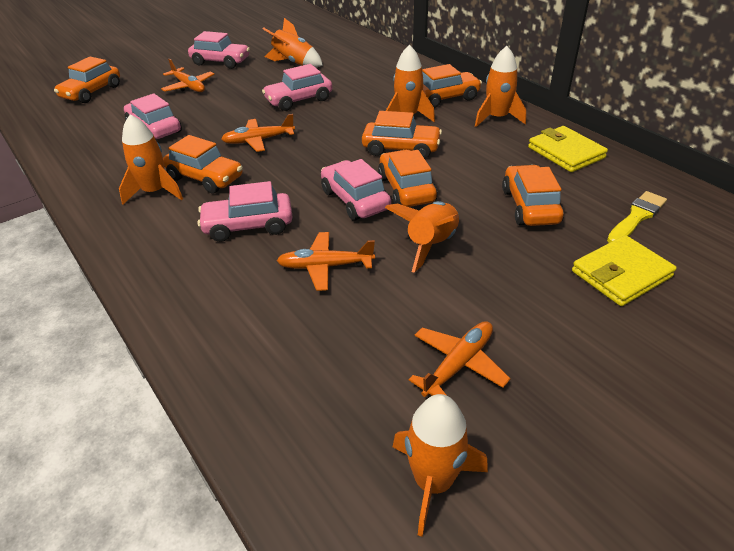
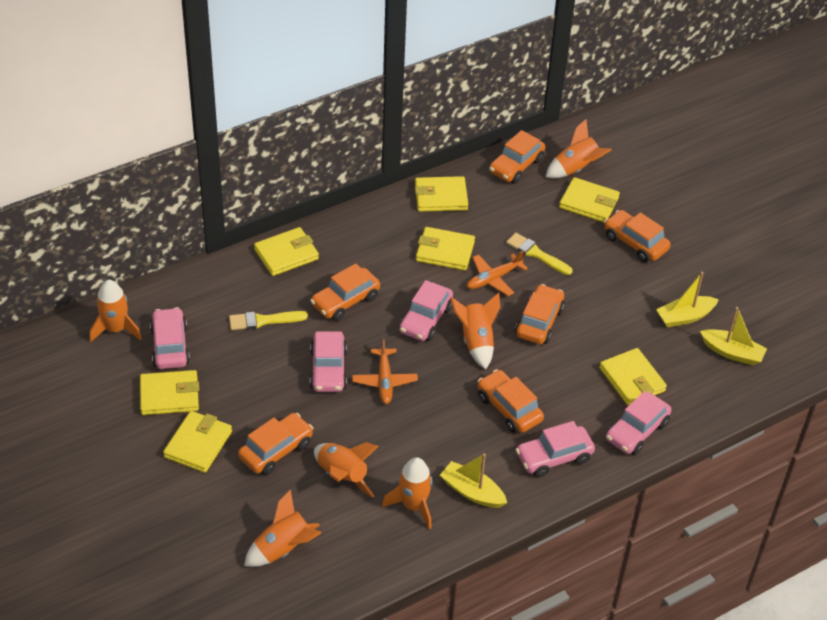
orange plane: [161,59,215,92] [221,114,295,152] [277,232,375,291] [408,321,511,397] = 4 -> [352,338,418,404] [467,251,528,296] = 2
yellow boat: none = 0 -> [440,454,507,508] [656,272,719,328] [700,307,767,366] = 3
yellow brush: [607,191,667,243] = 1 -> [229,311,308,330] [506,233,572,275] = 2
yellow wallet: [528,126,608,172] [572,235,677,306] = 2 -> [140,370,199,415] [163,411,232,473] [254,227,319,276] [415,176,468,212] [416,227,475,271] [559,177,620,222] [599,348,667,406] = 7

